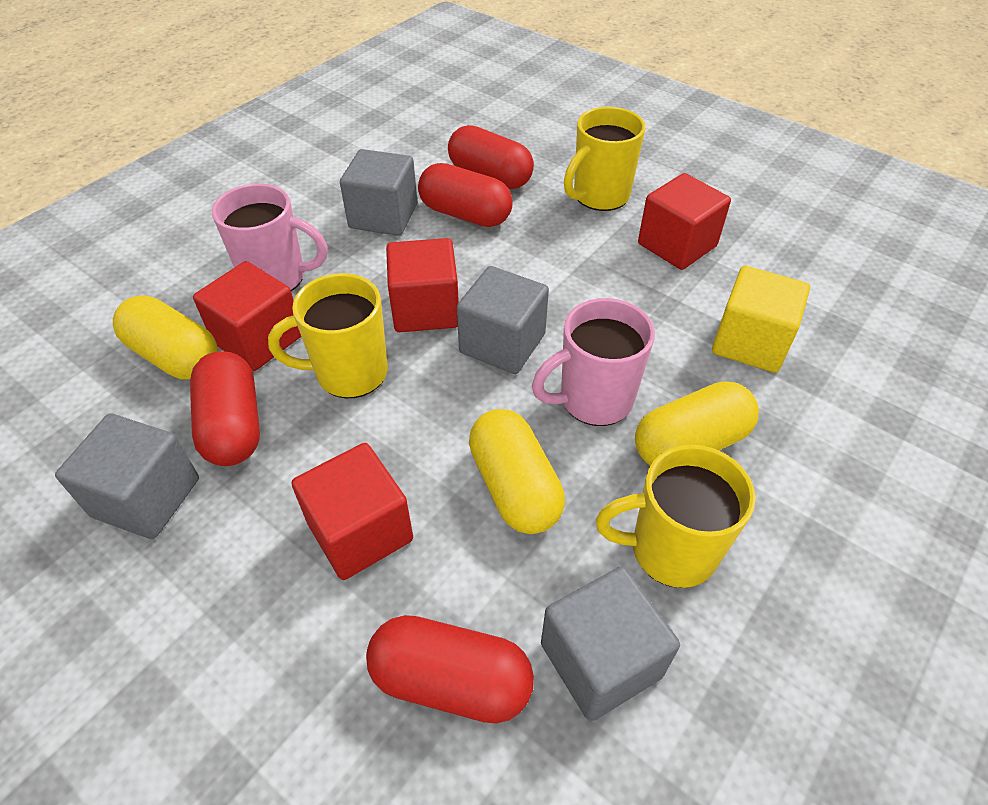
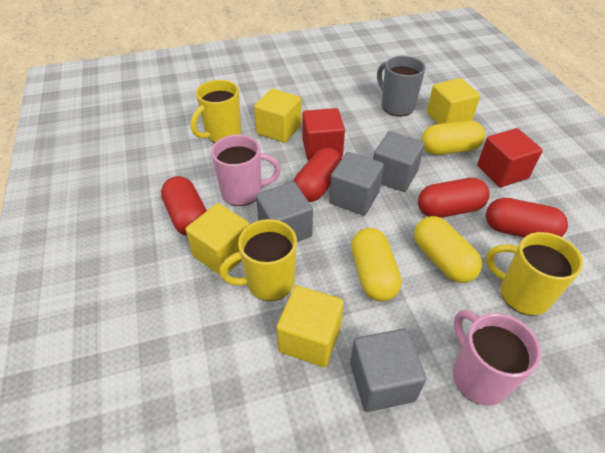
grey mug: none = 0 -> [377,56,426,116] = 1
red cube: [193,261,301,371] [292,443,413,580] [386,238,459,332] [638,173,731,270] = 4 -> [302,108,345,161] [477,128,543,187] = 2
yellow cube: [712,266,810,373] = 1 -> [186,203,250,275] [254,89,301,143] [277,286,344,367] [427,78,480,124] = 4

